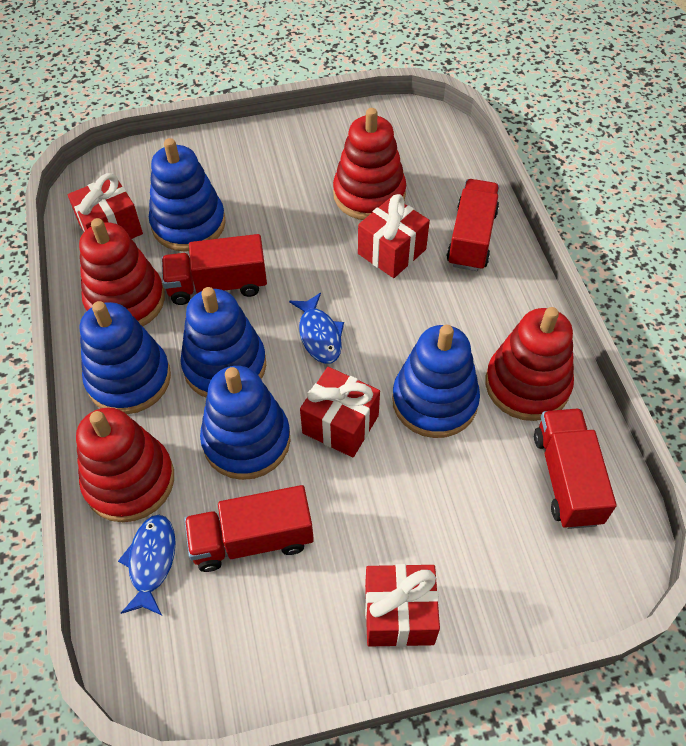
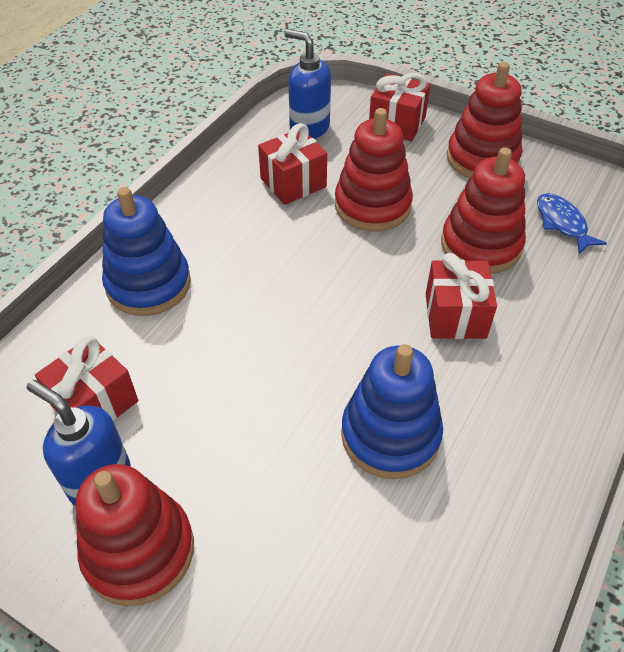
blue fish: [118,515,176,615] [289,293,344,364] = 2 -> [537,193,607,254] = 1
blue soap dispenser: none = 0 -> [27,380,131,506] [284,29,331,139] = 2
blue stacking toy: [80,301,171,414] [149,138,226,252] [181,287,266,397] [200,366,291,480] [392,325,480,438] = 5 -> [102,187,191,316] [341,344,443,479] = 2
red truck: [162,234,267,305] [184,485,314,572] [447,179,499,271] [534,408,616,529] = 4 -> none = 0

